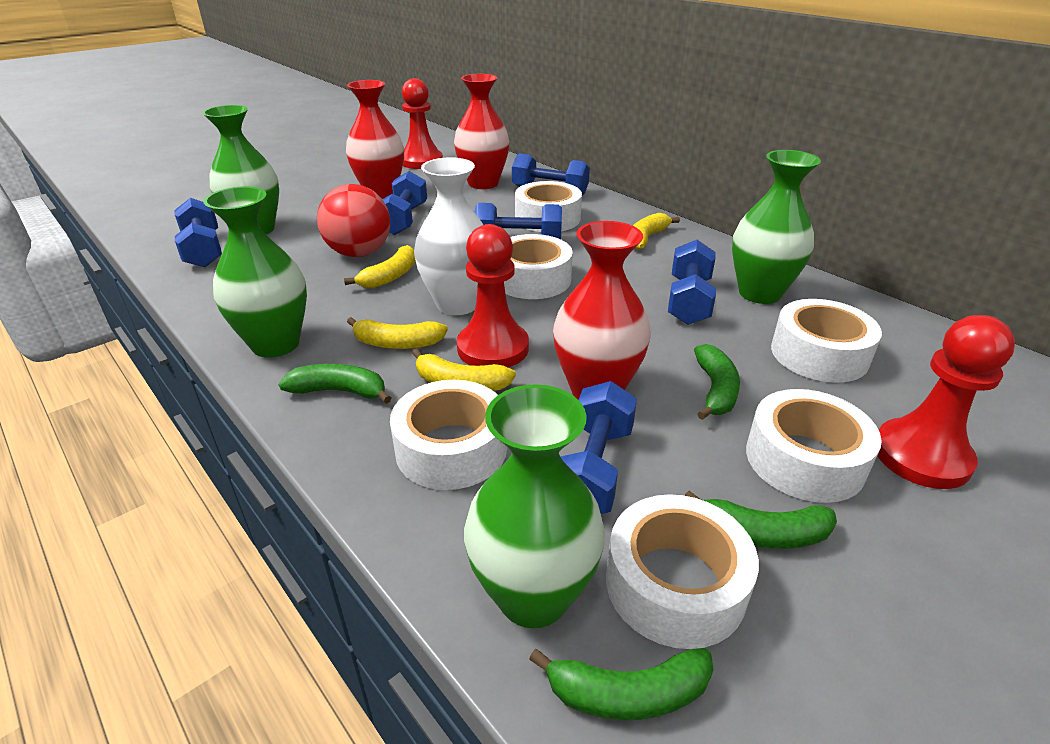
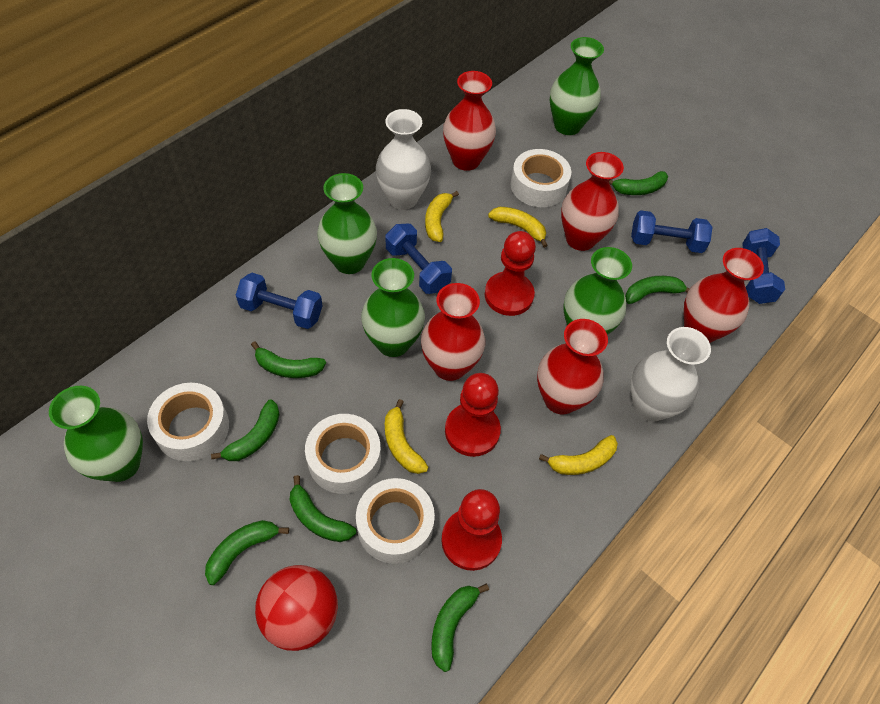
blue dumbbell: [175,198,222,267] [382,171,427,235] [475,203,562,239] [512,153,590,195] [561,381,637,514] [668,240,716,325] = 6 -> [236,273,322,329] [386,224,452,294] [631,210,713,253] [742,228,785,304] = 4
green banana: [279,364,391,404] [529,648,714,720] [685,491,837,549] [694,344,740,420] = 4 -> [205,520,289,585] [211,399,280,461] [251,341,326,378] [290,475,356,542] [431,584,489,672] [609,171,668,195] [625,276,690,304] = 7
green vase: [202,105,279,234] [203,187,307,358] [464,384,605,628] [732,150,821,304] = 4 -> [49,386,143,482] [317,173,377,274] [361,258,425,357] [550,37,604,135] [563,247,632,335] = 5
red vase: [346,80,404,199] [454,74,510,189] [553,221,651,400] = 3 -> [421,283,485,381] [443,71,496,171] [537,319,608,414] [561,152,624,251] [684,248,764,343] = 5
white tape: [390,380,507,490] [504,234,573,299] [515,181,582,232] [606,494,759,649] [746,389,882,503] [771,299,882,383] = 6 -> [147,383,229,461] [305,414,381,494] [356,478,435,564] [511,149,571,207] = 4
white vase: [414,157,483,315] = 1 -> [376,109,431,210] [630,327,711,422] = 2

